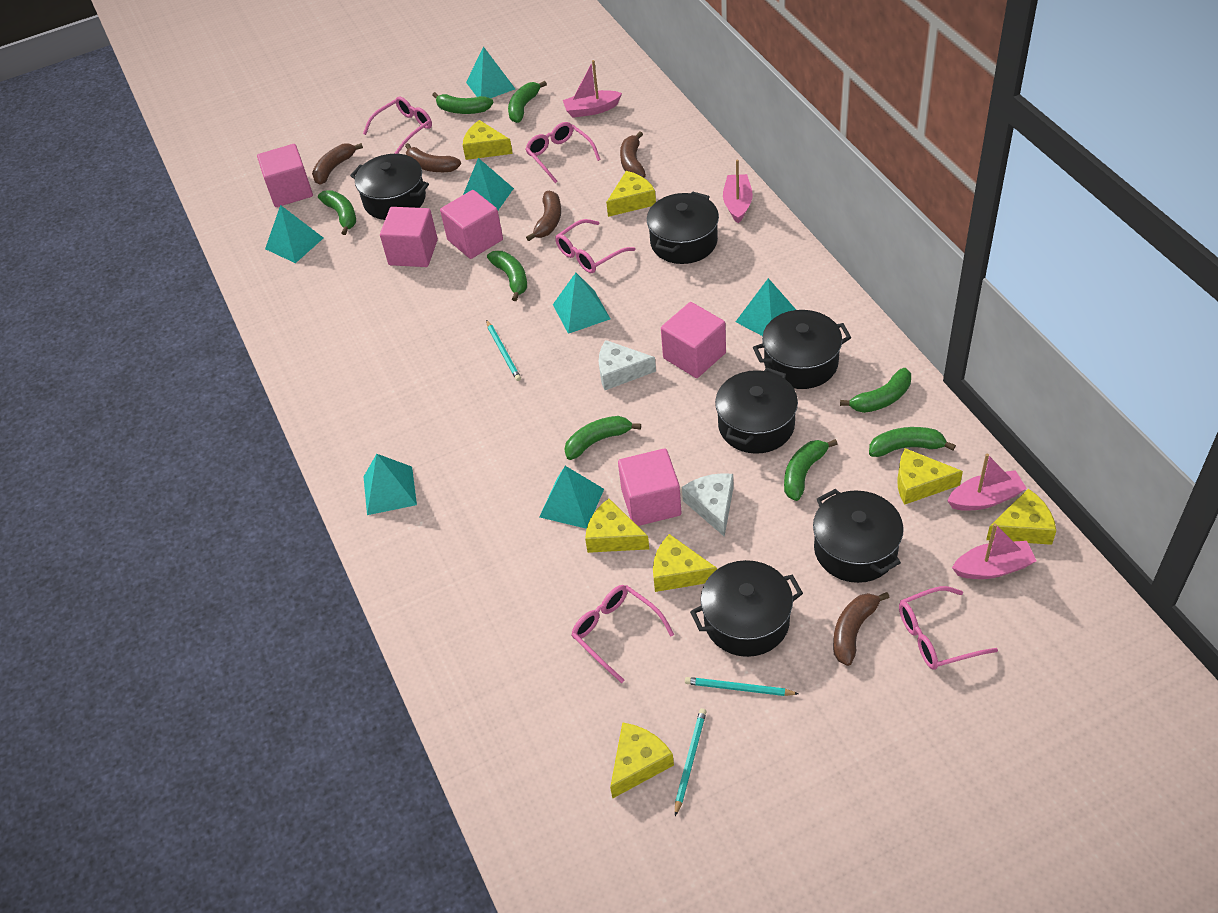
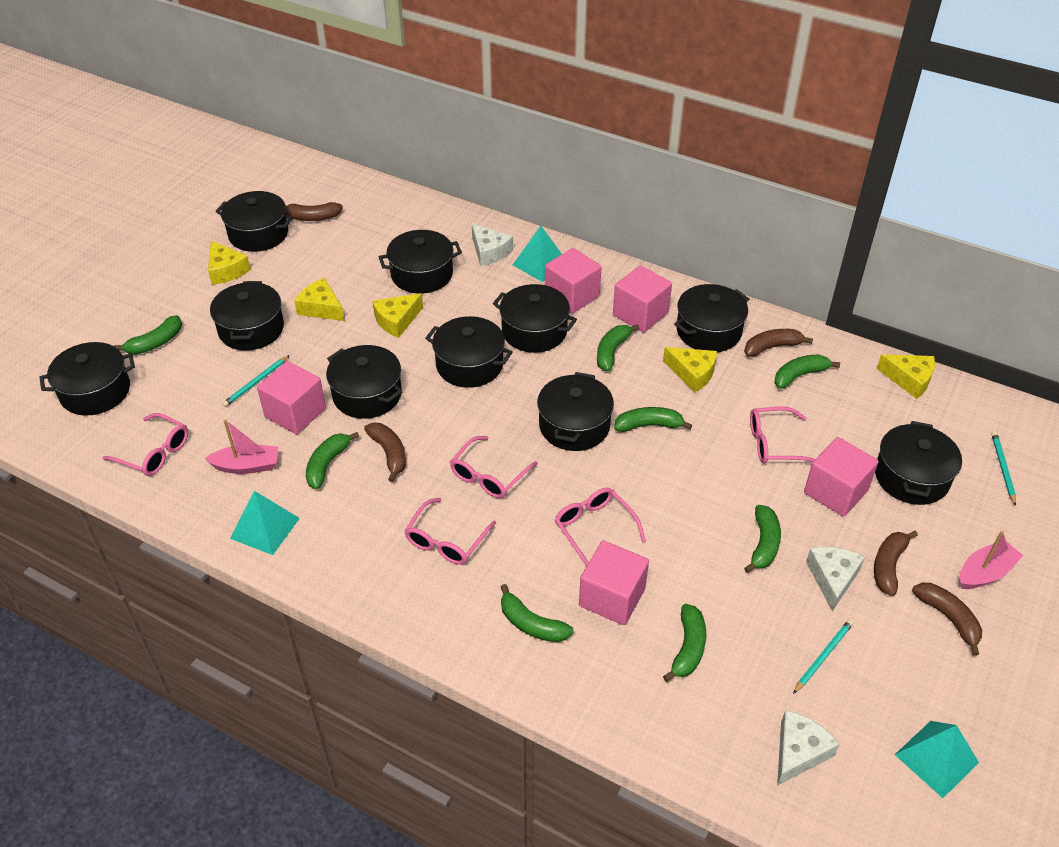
black pot: [350,154,429,220] [647,191,719,264] [690,560,803,657] [715,368,798,454] [753,310,851,389] [813,489,904,583] = 6 -> [39,342,135,416] [210,281,284,351] [215,191,293,252] [326,345,403,419] [379,230,462,294] [425,316,513,388] [493,284,577,353] [537,372,614,451] [674,284,749,352] [875,421,962,505] = 10
pink boat: [563,60,622,118] [723,160,753,223] [947,453,1027,511] [952,523,1036,579] = 4 -> [205,419,278,474] [960,531,1023,589] = 2
turquoise pyramid: [265,205,323,263] [363,454,417,515] [463,158,514,210] [466,46,515,98] [539,466,604,529] [553,273,610,334] [736,278,796,336] = 7 -> [230,491,300,555] [513,226,562,282] [895,721,979,798] = 3
white cheese: [599,340,656,390] [682,473,733,537] = 2 -> [472,223,513,266] [777,710,840,786] [806,547,865,611] = 3
yellow cheese: [463,120,513,160] [585,499,649,553] [606,171,656,217] [610,722,674,799] [653,534,717,592] [897,448,963,505] [986,489,1056,545] = 7 -> [208,241,251,285] [294,278,344,321] [373,293,423,338] [663,347,717,393] [877,354,935,399] = 5

